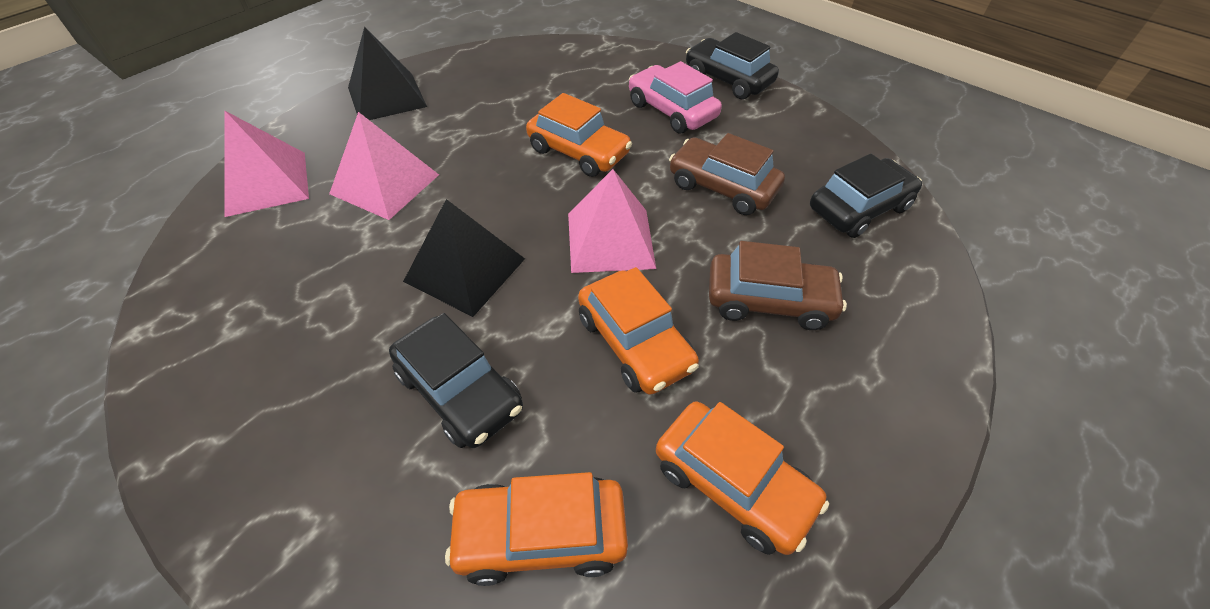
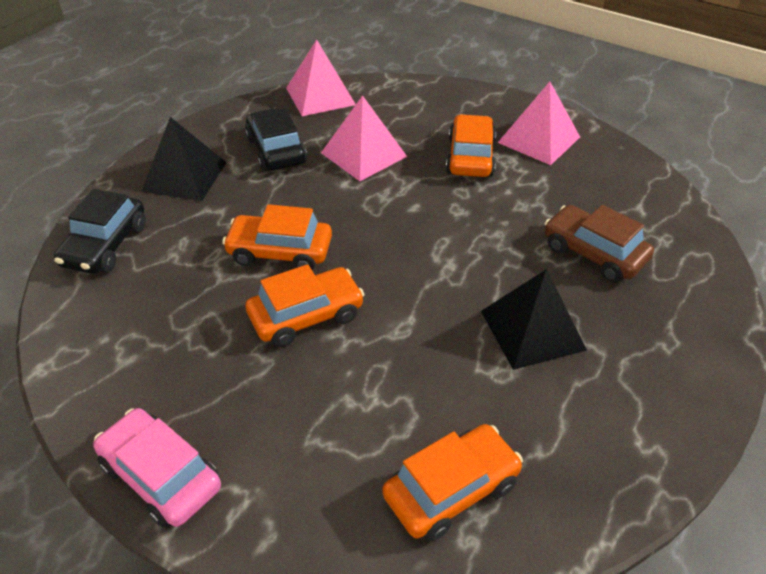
black car: [389,313,523,448] [686,32,779,99] [810,154,922,238] = 3 -> [54,189,146,274] [245,108,307,171] = 2
brown car: [669,133,785,215] [709,241,847,330] = 2 -> [544,205,654,282] = 1

